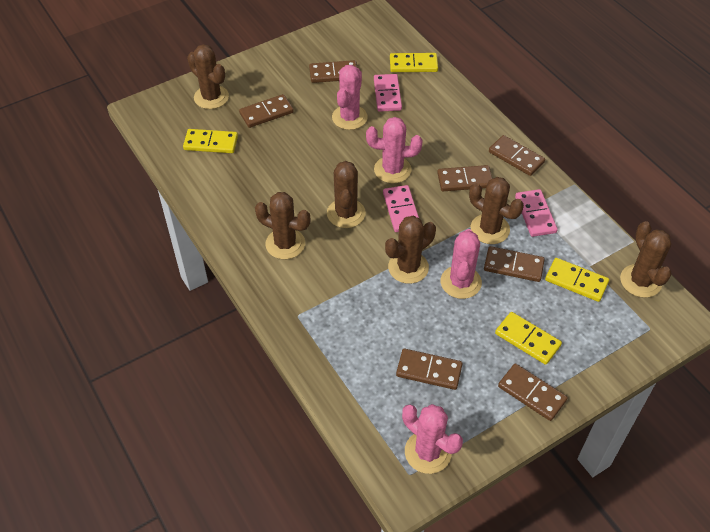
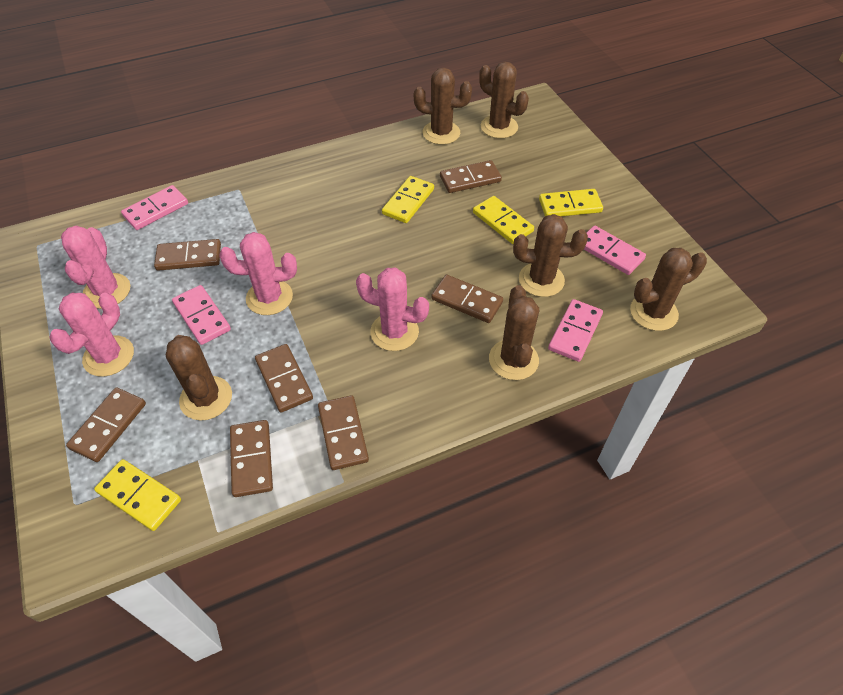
pink domino: [374,74,402,112] [383,185,419,232] [515,189,558,237] = 3 -> [121,185,188,230] [172,285,231,345] [548,299,603,362] [584,226,646,275] = 4

